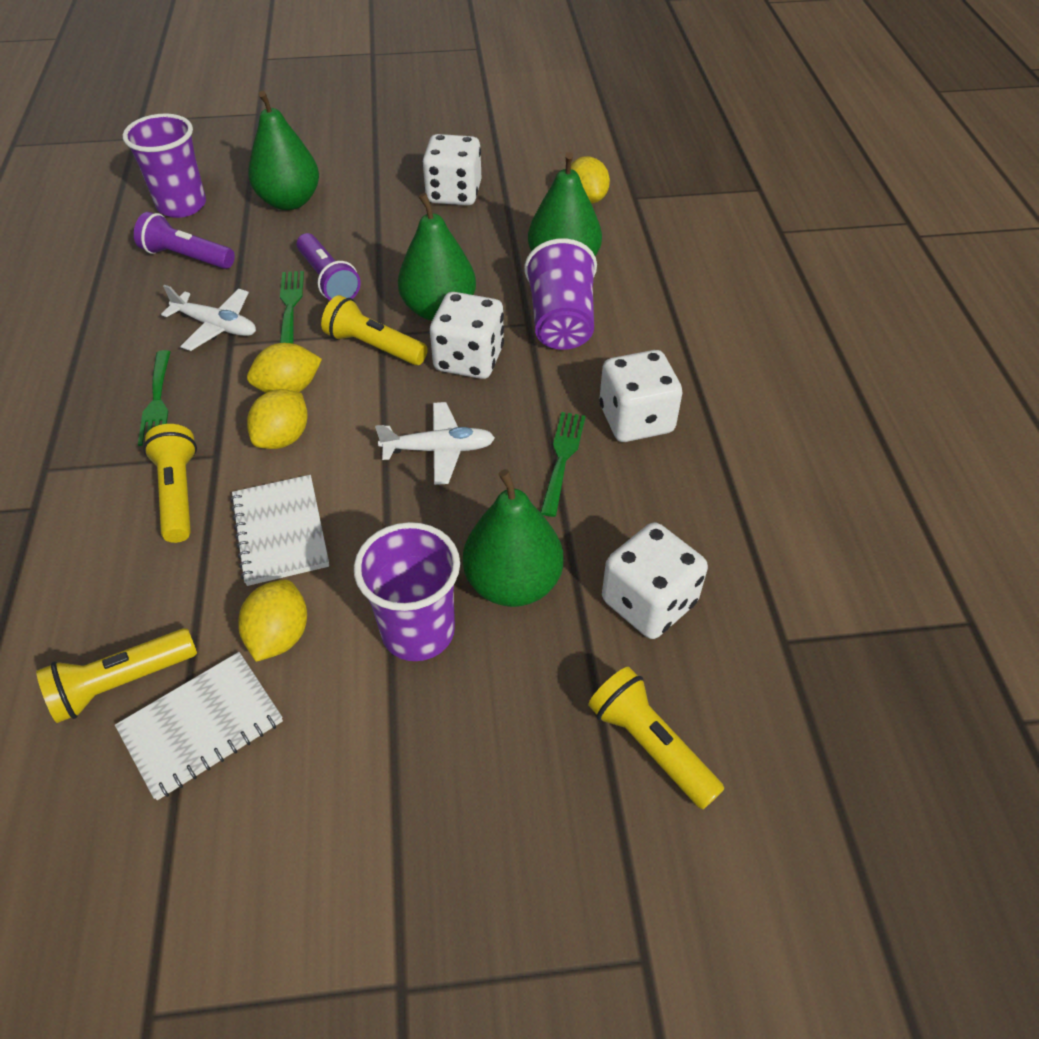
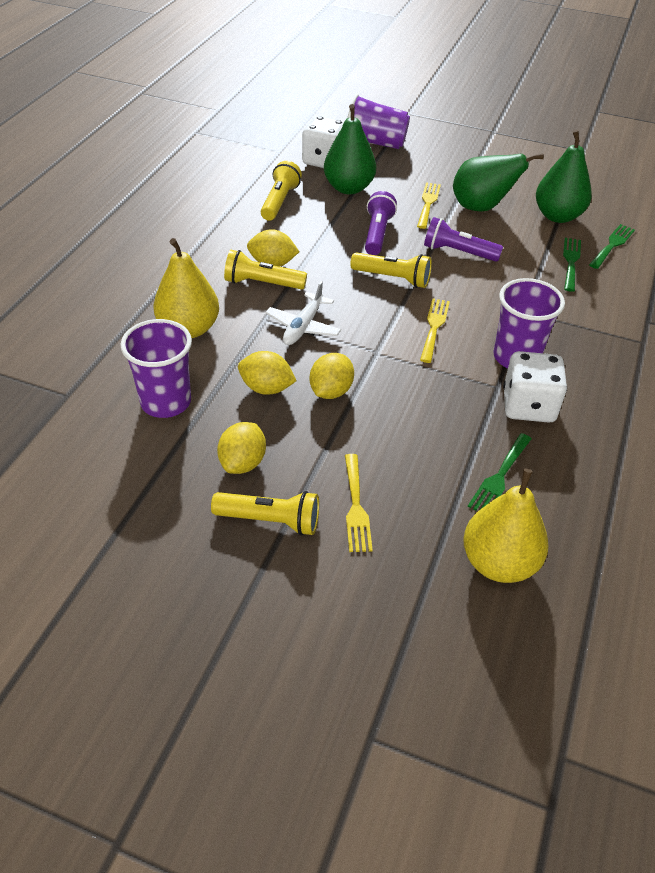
green pear: [248,91,319,210] [398,193,476,321] [463,469,563,607] [528,152,602,257] = 4 -> [324,104,376,194] [453,154,544,212] [536,130,592,223] = 3
white dice: [422,134,481,206] [430,292,504,379] [599,350,682,442] [602,522,708,639] = 4 -> [302,116,345,168] [503,351,567,423] = 2
white notebook: [115,652,283,800] [230,475,329,586] = 2 -> none = 0
white plane: [161,285,256,351] [375,402,495,485] = 2 -> [265,281,341,345] = 1
yellow fork: none = 0 -> [345,454,373,552] [417,182,441,229] [420,298,450,363] = 3
yellow pear: none = 0 -> [153,238,219,338] [463,469,549,583] = 2

